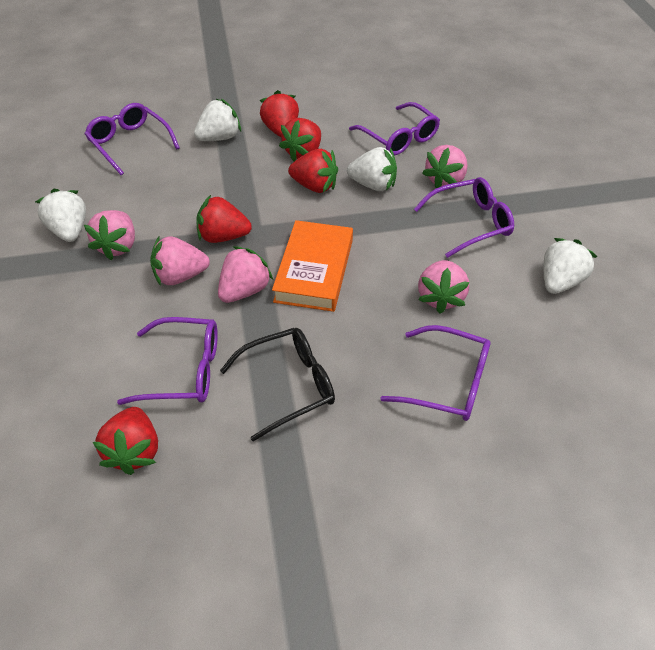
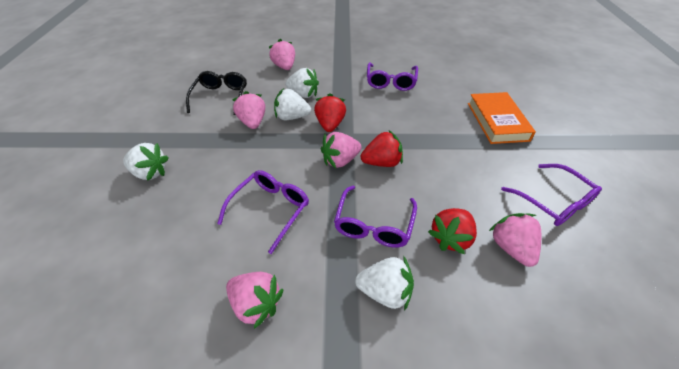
purple glasses: [84,103,180,176] [117,317,218,405] [349,102,440,155] [380,325,491,421] [414,177,514,258] = 5 -> [217,170,309,254] [334,186,417,248] [367,62,418,91] [501,164,602,226] = 4
red strawberry: [93,407,158,475] [196,195,252,243] [260,90,299,138] [279,118,321,162] [288,149,338,193] = 5 -> [314,94,346,132] [360,130,403,167] [428,208,477,254] = 3

